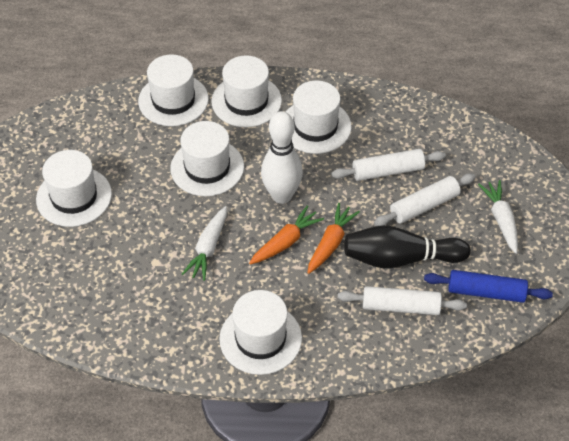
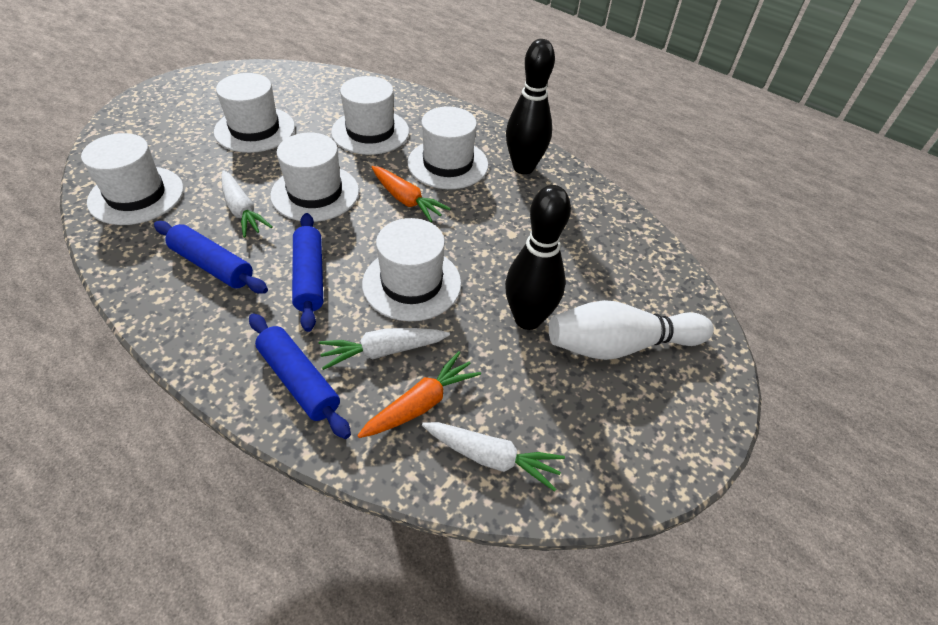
black bowling pin: [344,225,471,268] = 1 -> [505,185,571,330] [506,39,555,174] = 2
blue rolling pin: [424,270,553,303] = 1 -> [154,221,268,294] [249,313,351,439] [292,213,323,332] = 3
white carrot: [182,206,227,281] [478,180,518,254] = 2 -> [221,170,272,238] [319,328,450,370] [422,422,565,492] = 3
white rolling pin: [331,149,446,181] [338,286,467,315] [374,173,475,226] = 3 -> none = 0

